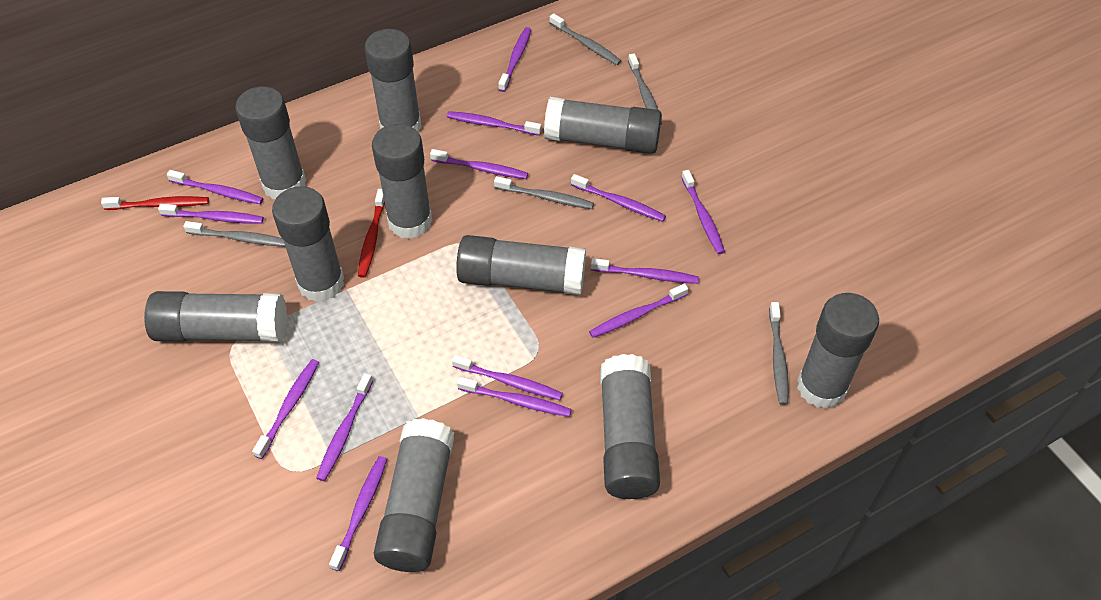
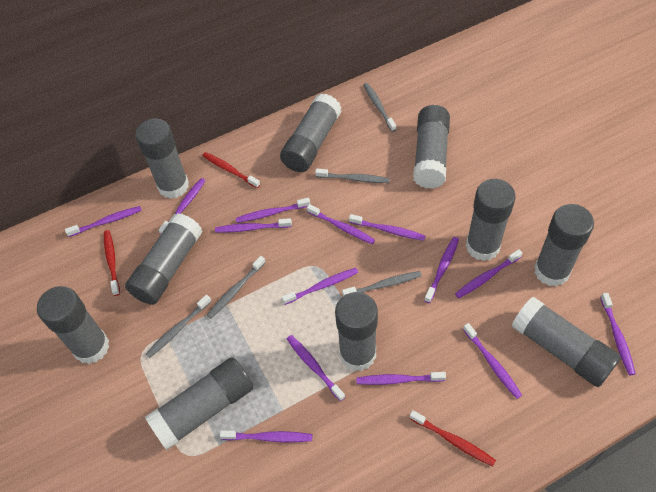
red toothbrush: [101,196,209,210] [358,189,385,278] = 2 -> [104,230,120,296] [202,152,260,188] [409,410,496,467] = 3

